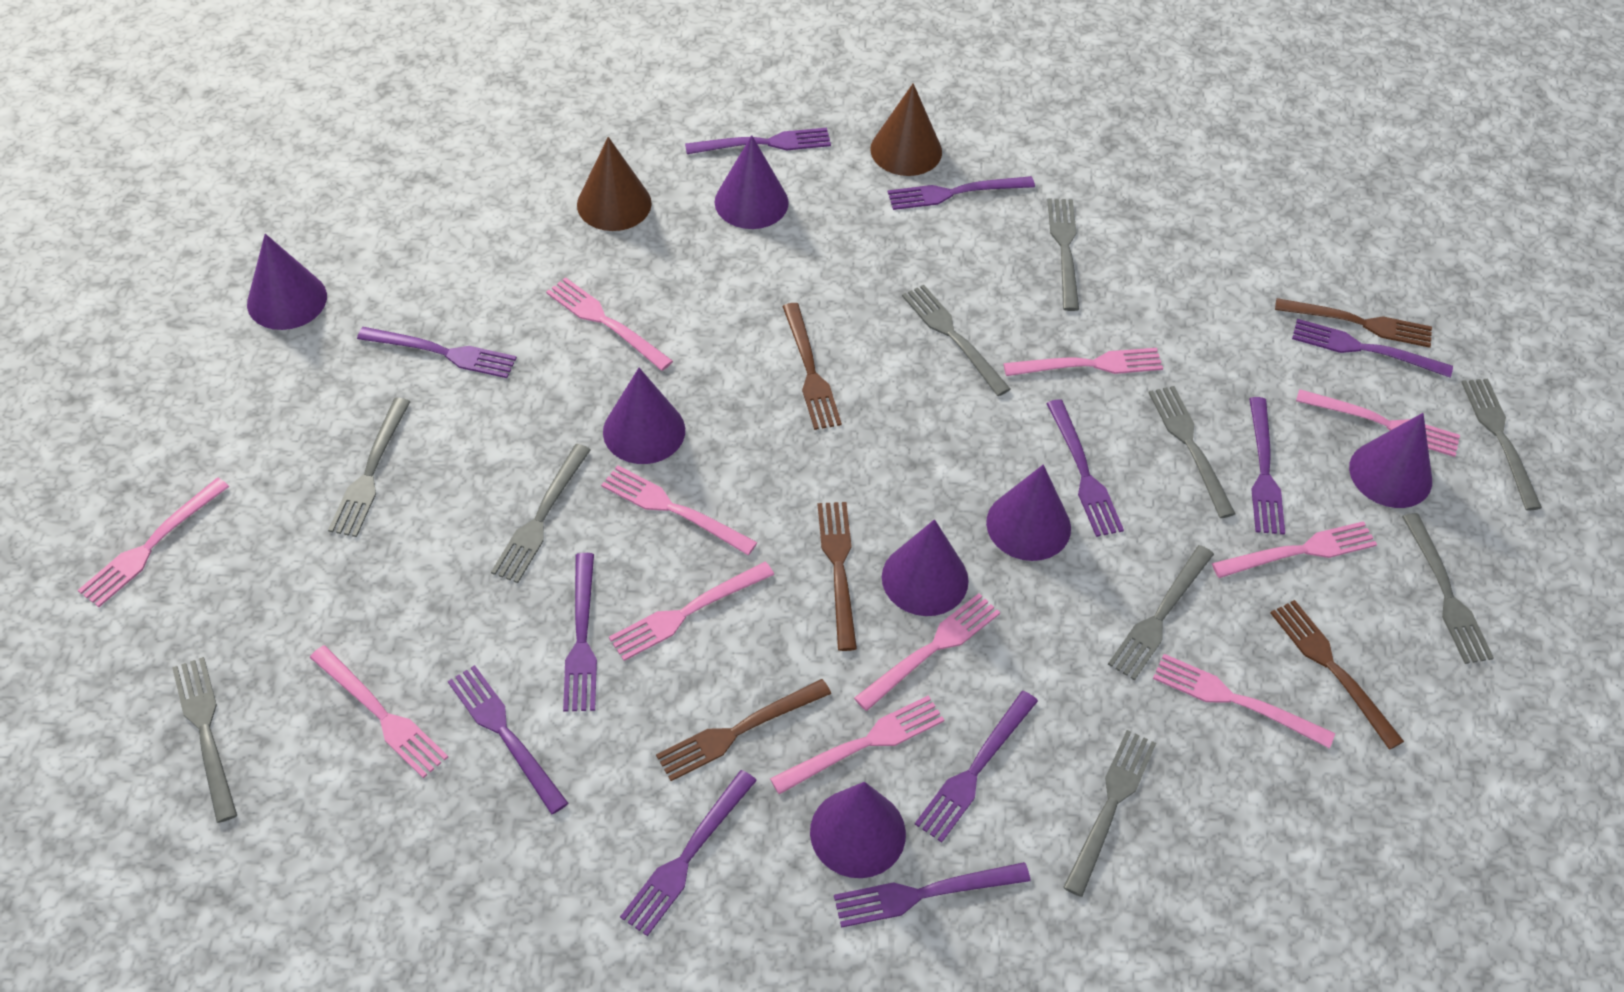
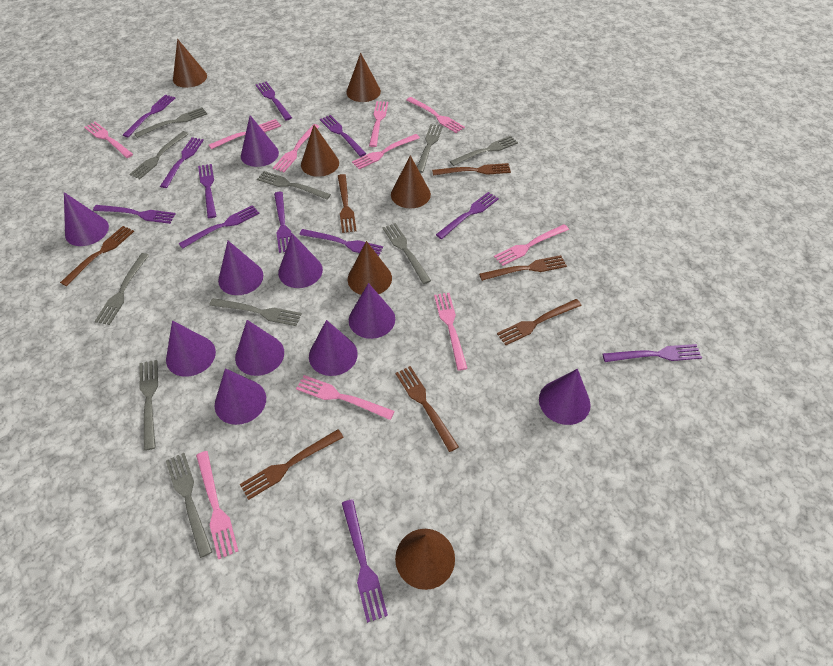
brown cone: [577,137,652,231] [870,83,942,176] = 2 -> [173,39,207,88] [301,125,339,177] [346,53,381,102] [348,241,392,295] [391,155,431,208] [395,529,455,590] = 6
brown fork: [656,679,831,781] [782,303,842,430] [818,502,857,651] [1271,600,1404,750] [1275,298,1432,348] = 5 -> [60,226,134,286] [240,429,344,500] [338,174,357,233] [395,366,459,452] [432,163,511,176] [479,255,567,281] [497,299,582,345] = 7
pink fork: [78,478,229,607] [310,646,448,778] [546,277,673,371] [601,465,758,555] [609,562,774,661] [770,696,944,795] [854,593,1000,711] [1003,348,1163,376] [1153,654,1335,748] [1212,521,1377,578] [1296,389,1460,457] = 11 -> [84,122,133,158] [196,451,238,559] [209,119,281,149] [273,124,320,172] [296,375,395,420] [352,134,420,169] [369,101,388,147] [406,97,465,133] [434,293,468,371] [494,224,569,266] = 10
purple cone: [247,234,327,330] [603,368,685,464] [715,135,789,229] [810,782,906,878] [882,519,969,616] [986,465,1071,561] [1349,413,1432,508] = 7 -> [64,192,109,246] [166,320,216,377] [214,368,266,425] [218,241,263,295] [235,320,284,376] [241,115,279,167] [278,234,323,288] [309,320,358,376] [349,283,395,339] [539,369,591,425] = 10
purple fork: [357,327,517,378] [448,665,569,814] [563,553,597,712] [620,770,757,936] [685,128,831,154] [834,862,1030,928] [888,176,1035,210] [915,691,1038,842] [1046,399,1124,537] [1249,397,1285,535] [1292,319,1453,378] = 11 -> [93,205,176,224] [123,95,175,138] [160,137,204,188] [178,205,260,249] [198,164,216,218] [256,81,292,120] [274,192,292,253] [299,229,383,256] [320,115,367,157] [342,500,388,623] [436,192,499,239] [602,344,702,362] = 12

